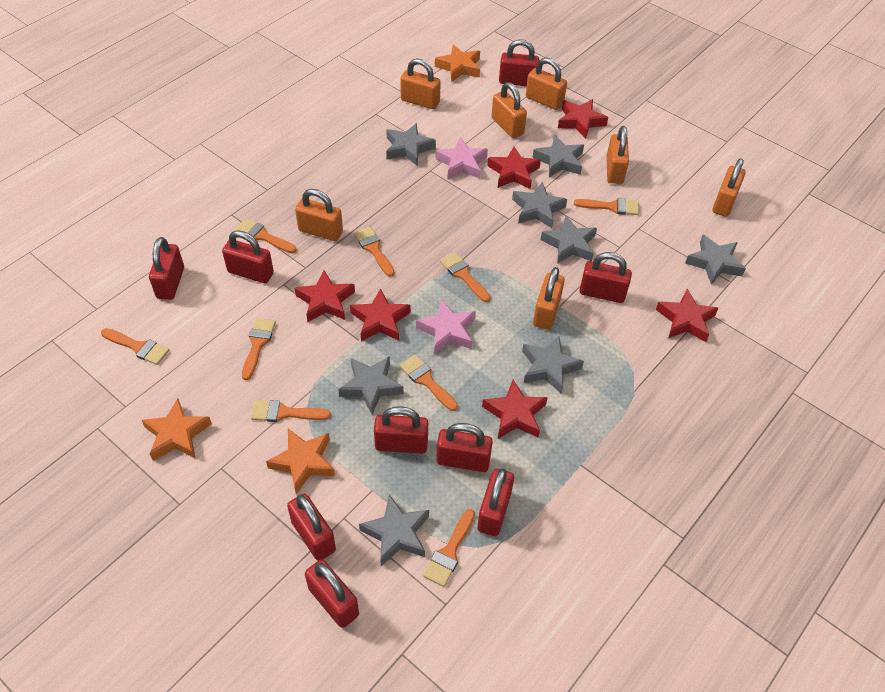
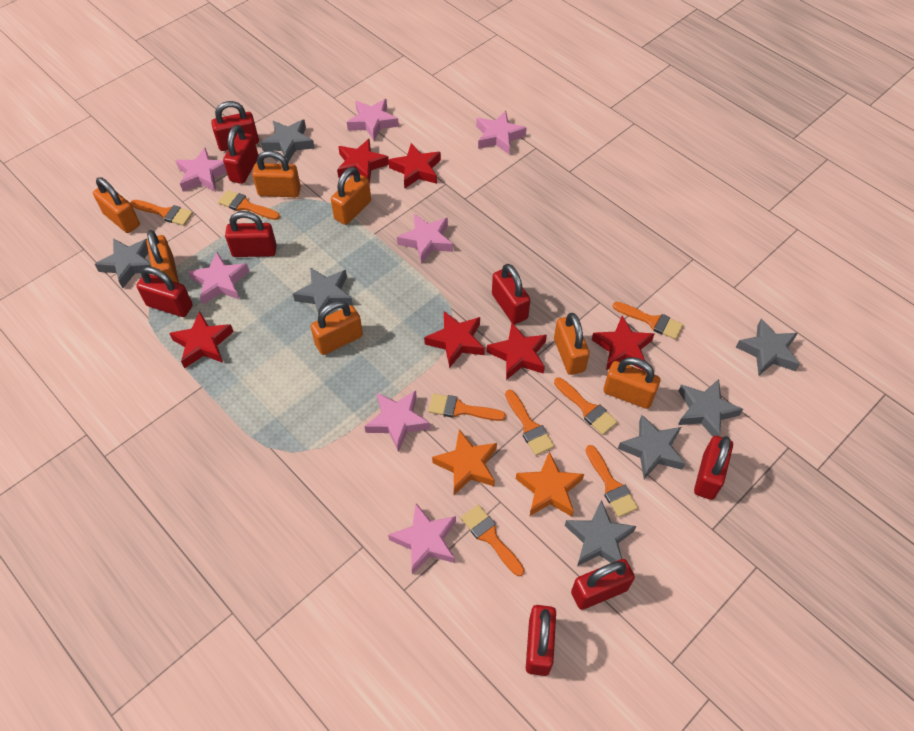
grey star: [338,356,404,414] [359,494,429,566] [386,123,436,165] [512,182,567,228] [522,336,584,393] [532,135,584,177] [541,216,597,264] [685,235,746,285] = 8 -> [95,238,151,288] [261,119,315,162] [293,267,353,315] [565,500,637,566] [618,415,685,479] [678,379,743,437] [736,319,800,375] = 7
orange brush: [101,328,169,365] [235,218,297,253] [242,318,276,380] [251,400,331,422] [354,226,395,277] [399,355,458,411] [423,509,475,587] [440,252,491,302] [574,198,639,215] = 9 -> [130,200,193,226] [218,190,280,220] [428,393,506,421] [461,505,524,576] [505,389,554,456] [554,378,618,435] [586,445,638,517] [613,302,684,340] = 8
orange star: [142,399,212,461] [266,429,335,494] [435,45,480,82] = 3 -> [432,429,497,495] [516,452,584,517] = 2
pink star: [416,299,476,355] [435,137,488,180] = 2 -> [176,148,227,192] [188,252,249,304] [347,99,399,141] [364,391,430,452] [388,503,456,575] [397,214,453,264] [476,111,527,154] = 7
red padlock: [149,237,184,300] [222,230,274,283] [287,494,336,561] [305,559,359,628] [374,406,428,454] [436,423,493,472] [477,468,514,536] [499,39,539,86] [580,252,632,303] = 9 -> [136,266,193,317] [211,101,259,151] [223,125,259,184] [225,211,277,257] [492,264,530,324] [526,605,556,676] [571,559,635,610] [694,436,733,500] = 8

